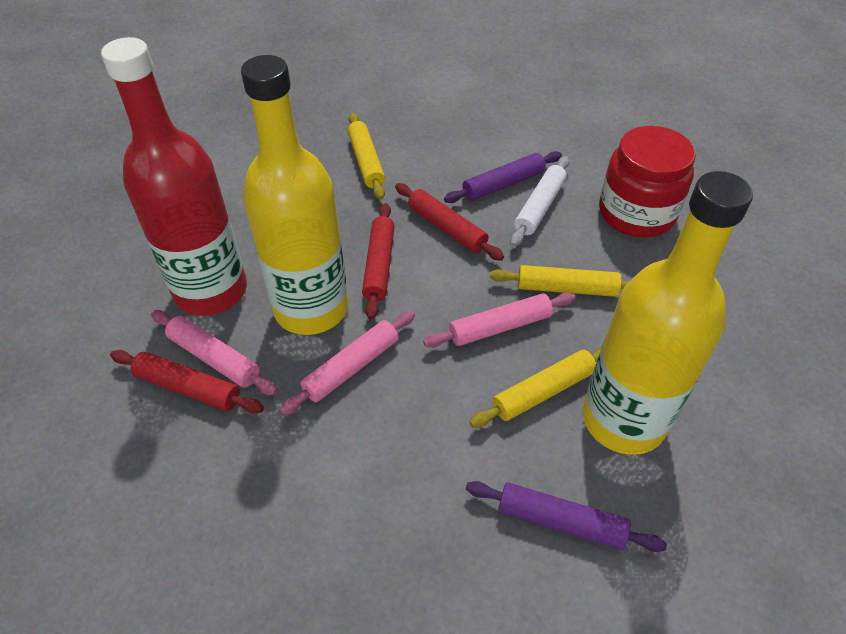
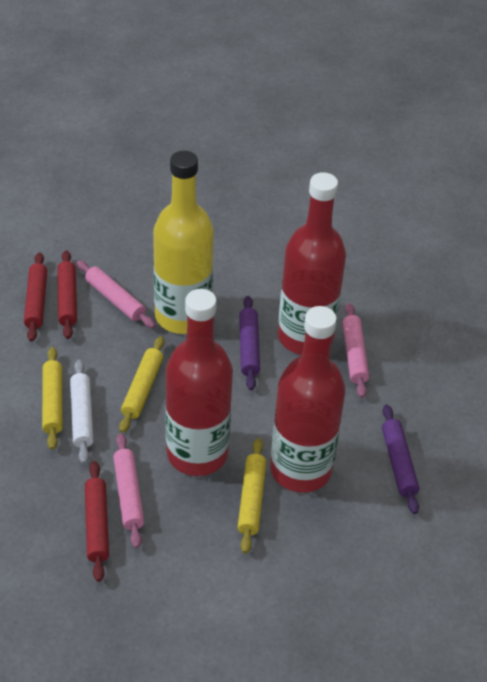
red bottle: [101,37,247,316] = 1 -> [165,289,233,476] [270,306,345,493] [278,172,346,355] = 3
red jar: [599,126,696,237] = 1 -> none = 0
yellow bottle: [241,55,348,335] [582,171,753,455] = 2 -> [153,151,214,334] = 1

